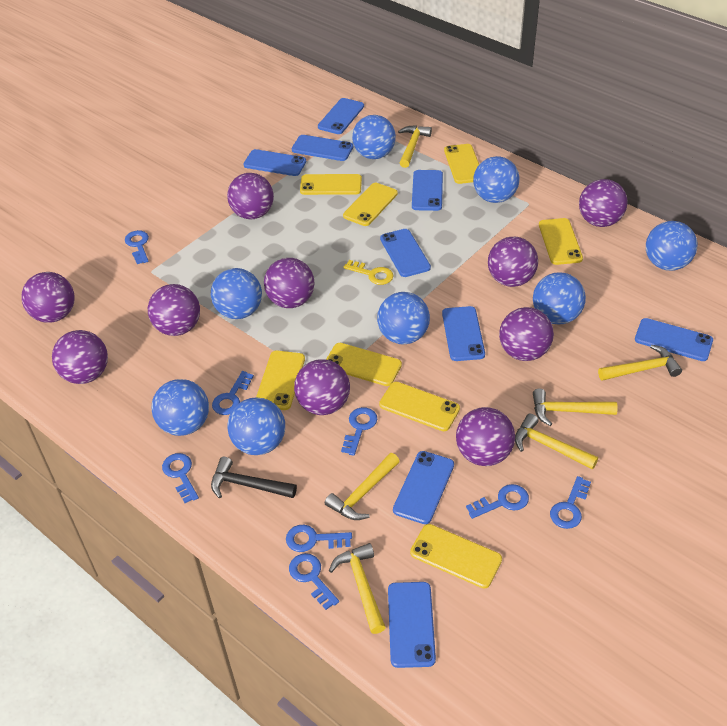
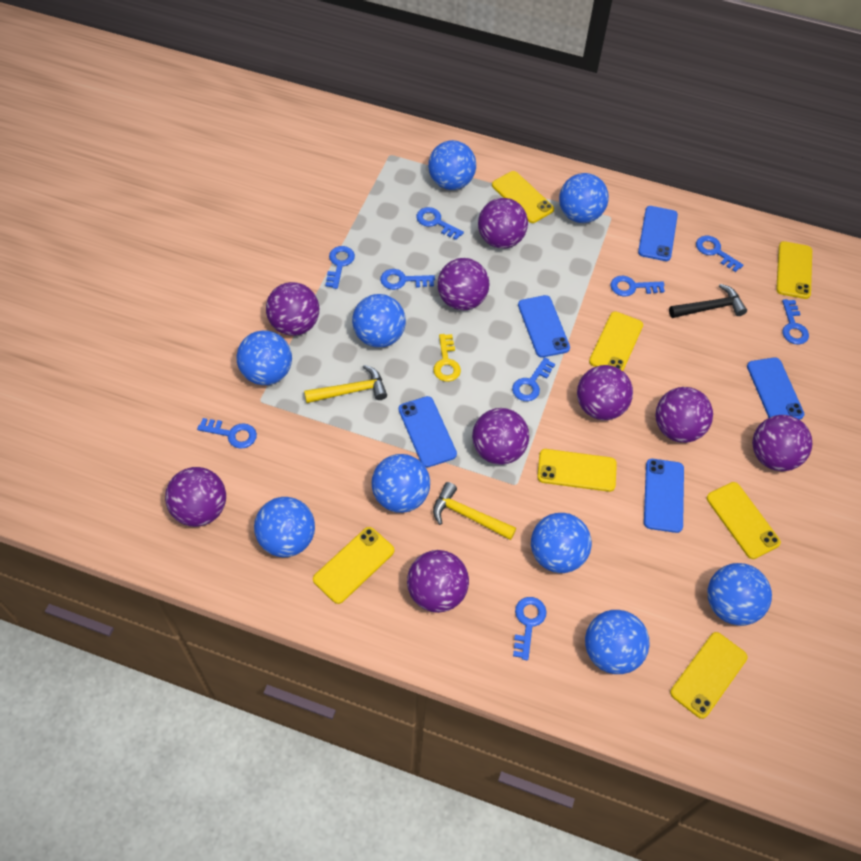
blue ball: [152,379,209,436] [211,268,262,319] [228,397,285,455] [352,115,396,159] [377,292,430,345] [473,156,520,203] [533,272,586,324] [646,221,697,271] = 8 -> [236,331,292,385] [254,497,315,557] [352,294,406,348] [372,454,430,513] [428,140,476,190] [531,513,592,573] [559,173,609,223] [585,610,650,674] [708,563,772,626] = 9
blue key: [125,230,149,264] [162,453,199,503] [212,371,254,415] [286,525,352,552] [289,553,339,610] [341,407,377,456] [466,484,529,519] [550,476,591,529] = 8 -> [197,418,257,449] [325,246,355,289] [380,269,435,290] [416,207,464,240] [512,357,555,401] [513,597,547,660] [611,276,665,296] [696,235,743,272] [782,299,809,345] = 9
blue phone: [244,149,306,176] [292,135,353,161] [318,98,364,134] [380,229,431,277] [388,582,436,668] [393,451,454,524] [412,170,443,211] [442,306,485,361] [635,318,713,361] = 9 -> [399,396,457,467] [518,295,570,358] [638,206,678,261] [644,459,684,533] [747,357,804,420] = 5
purple ball: [21,272,75,323] [52,330,108,384] [148,284,200,336] [227,173,274,219] [264,258,315,308] [294,359,350,415] [456,407,515,466] [488,237,538,287] [499,307,554,361] [579,179,628,227] = 10 -> [165,467,226,527] [266,282,319,336] [407,550,469,613] [437,258,489,310] [472,408,529,465] [478,198,528,249] [577,365,633,420] [655,387,713,443] [752,415,812,471] = 9
yellow hammer: [325,453,400,520] [329,543,386,634] [398,125,432,168] [515,414,598,470] [533,389,618,426] [598,345,682,381] = 6 -> [304,365,387,403] [433,482,516,540] = 2
yellow phone: [256,350,305,410] [300,174,362,195] [326,343,402,386] [343,183,398,226] [379,382,460,431] [410,524,502,588] [444,144,479,184] [539,218,583,265] = 8 -> [313,527,394,604] [492,171,554,223] [537,449,617,492] [589,311,643,371] [670,632,748,719] [707,482,781,559] [776,241,812,299] = 7

